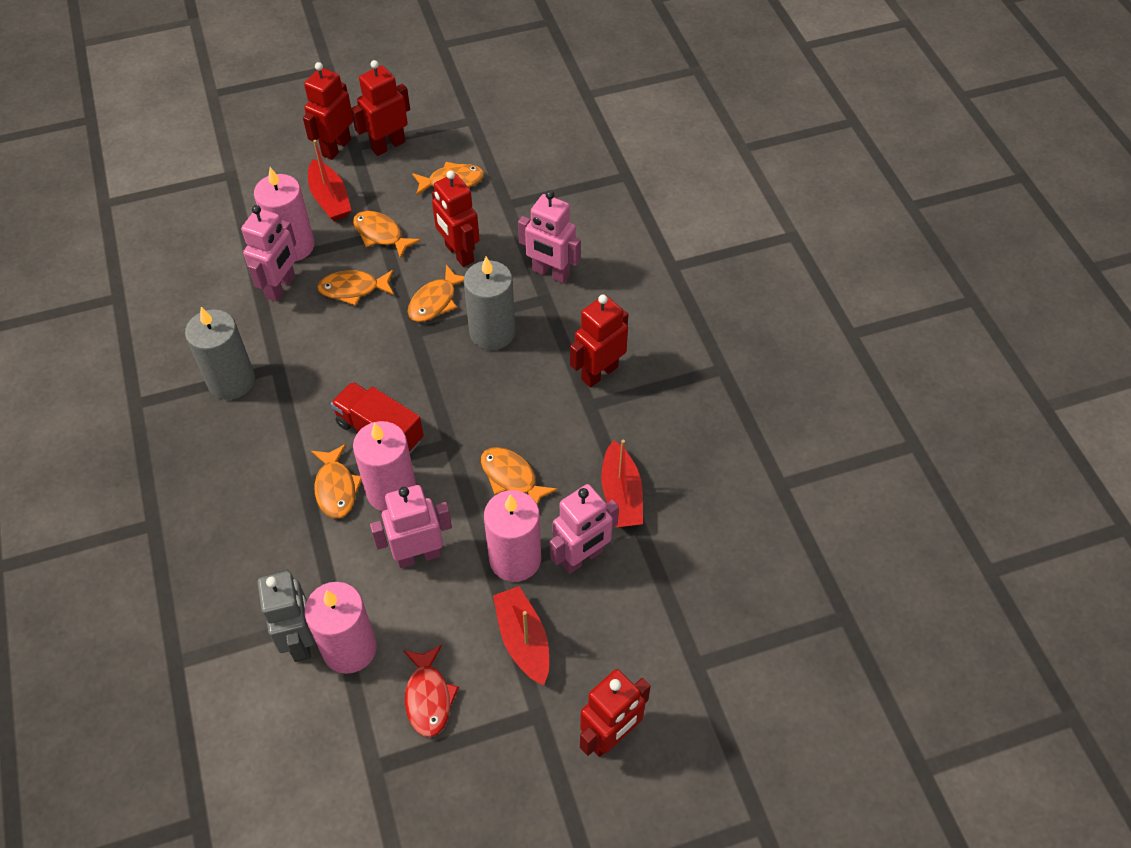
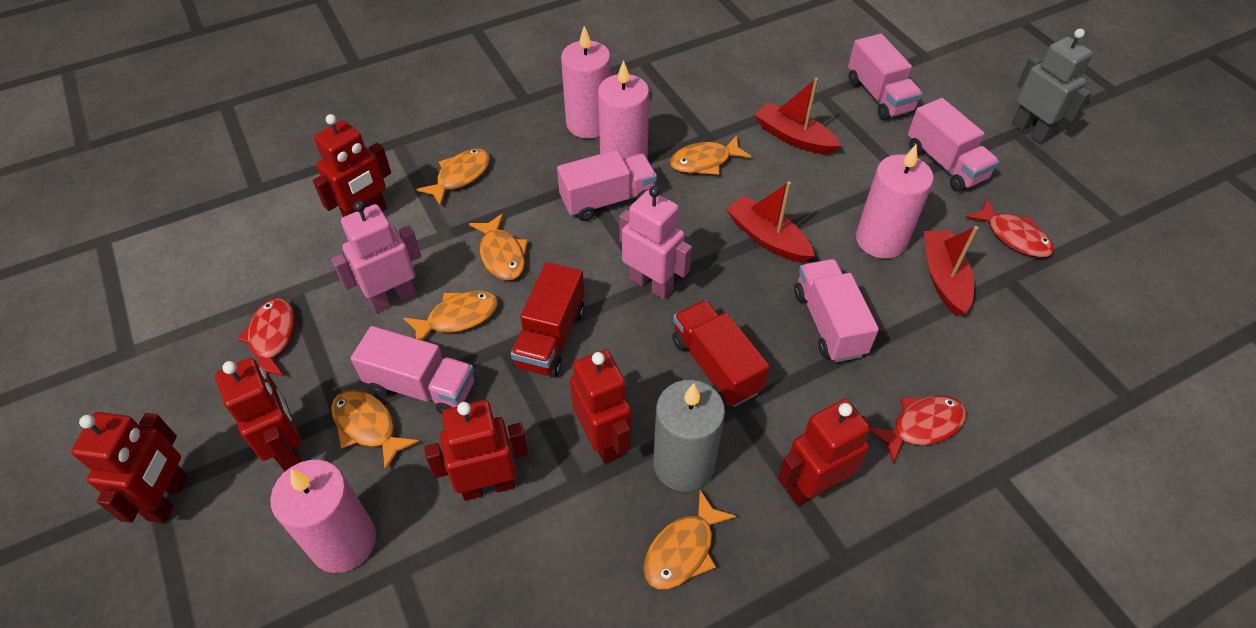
grey candle: [185,307,255,400] [464,256,515,350] = 2 -> [653,380,725,492] = 1
pink robot: [241,205,297,302] [370,485,452,568] [518,190,581,283] [550,484,619,574] = 4 -> [331,201,421,313] [619,186,692,299] = 2
pink truck: none = 0 -> [351,326,474,414] [557,150,657,221] [794,259,879,362] [848,34,923,120] [908,98,999,192] = 5
red fish: [403,645,459,737] = 1 -> [237,298,295,376] [870,396,966,463] [966,198,1054,257] = 3
red robot: [303,62,353,160] [351,60,410,156] [432,170,480,267] [570,295,628,388] [580,669,651,757] = 5 -> [71,412,188,523] [215,358,302,472] [313,114,391,217] [424,400,528,501] [570,350,631,464] [777,399,871,506] = 6
red truck: [331,382,424,453] = 1 -> [511,262,585,377] [672,300,770,407] = 2

